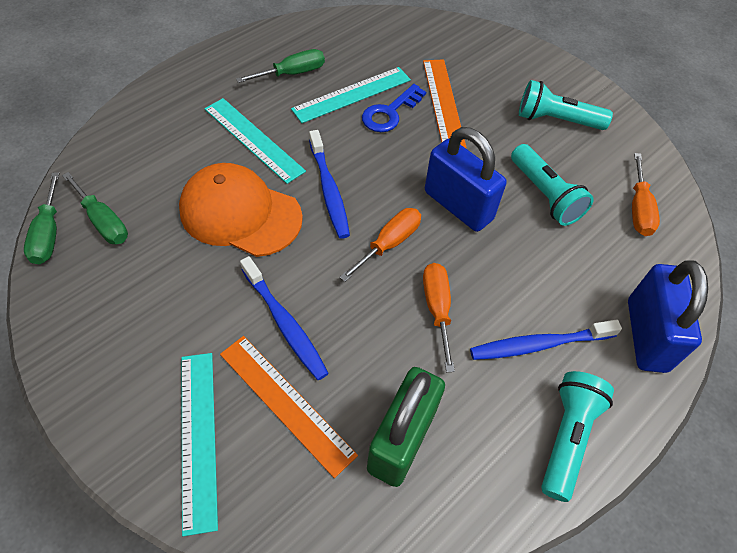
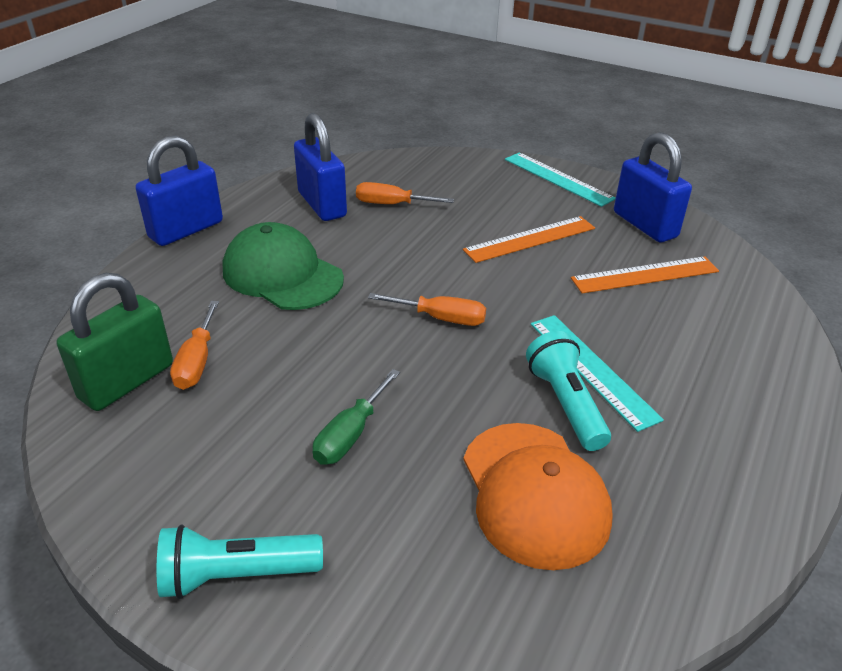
blue key: [362,84,426,132] = 1 -> none = 0
blue padlock: [425,127,507,232] [628,260,708,373] = 2 -> [135,135,223,246] [294,113,347,221] [614,132,692,242] = 3
blue toothbrush: [240,256,329,380] [309,130,350,239] [470,320,622,360] = 3 -> none = 0
green cap: none = 0 -> [223,222,344,310] = 1
green screwdriver: [24,172,60,264] [62,172,128,244] [236,49,325,83] = 3 -> [313,369,400,465] = 1
turquoise flashlight: [511,144,594,226] [519,80,613,130] [541,371,614,502] = 3 -> [157,524,323,599] [526,331,611,451] = 2
turquoise ruler: [181,353,218,536] [205,98,306,184] [291,67,411,123] = 3 -> [505,152,616,207] [531,315,664,432] = 2

